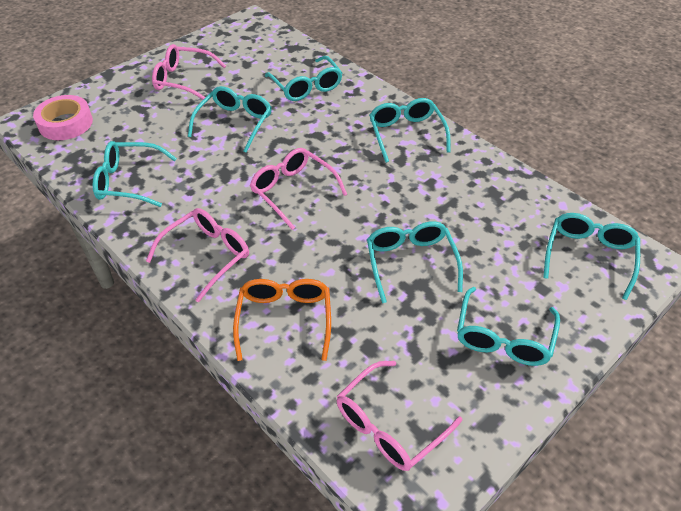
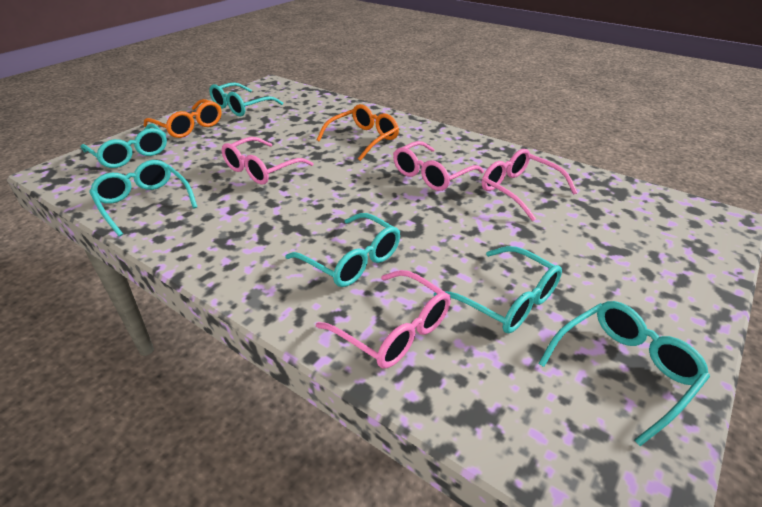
orange glasses: [233,279,331,361] = 1 -> [144,99,222,138] [317,104,399,161] = 2
pink tape: [33,95,93,140] = 1 -> none = 0
turquoise glasses: [93,141,177,207] [188,86,272,153] [265,56,342,101] [367,221,463,303] [369,98,451,163] [457,287,560,366] [543,213,640,300] = 7 -> [81,123,167,168] [89,160,197,236] [209,82,283,117] [285,213,400,287] [434,246,562,333] [538,301,710,446] = 6

